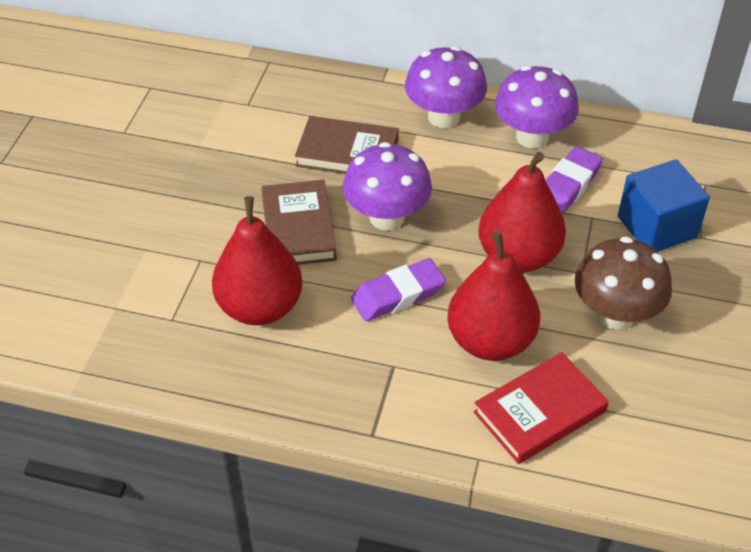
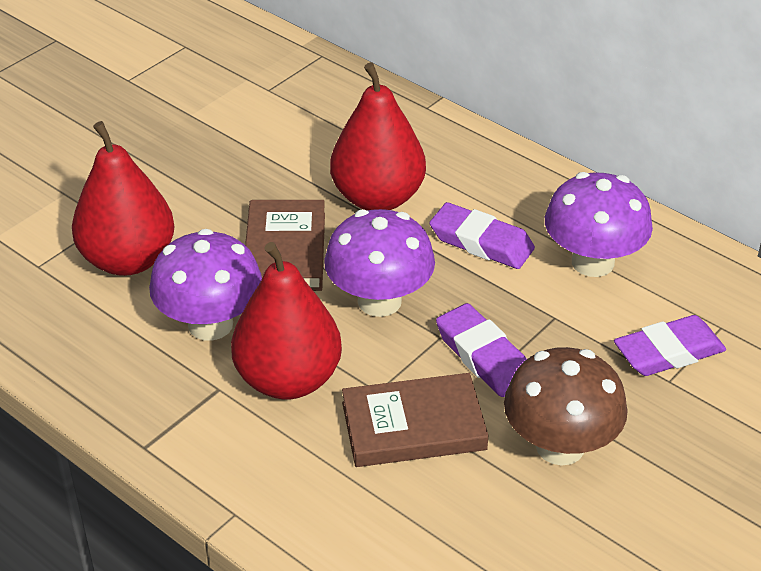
blue cube: [618,159,710,251] = 1 -> none = 0
purple eraser: [351,258,446,321] [545,146,603,215] = 2 -> [429,202,535,269] [436,303,527,397] [614,315,726,376] = 3
red book: [474,352,609,464] = 1 -> none = 0

